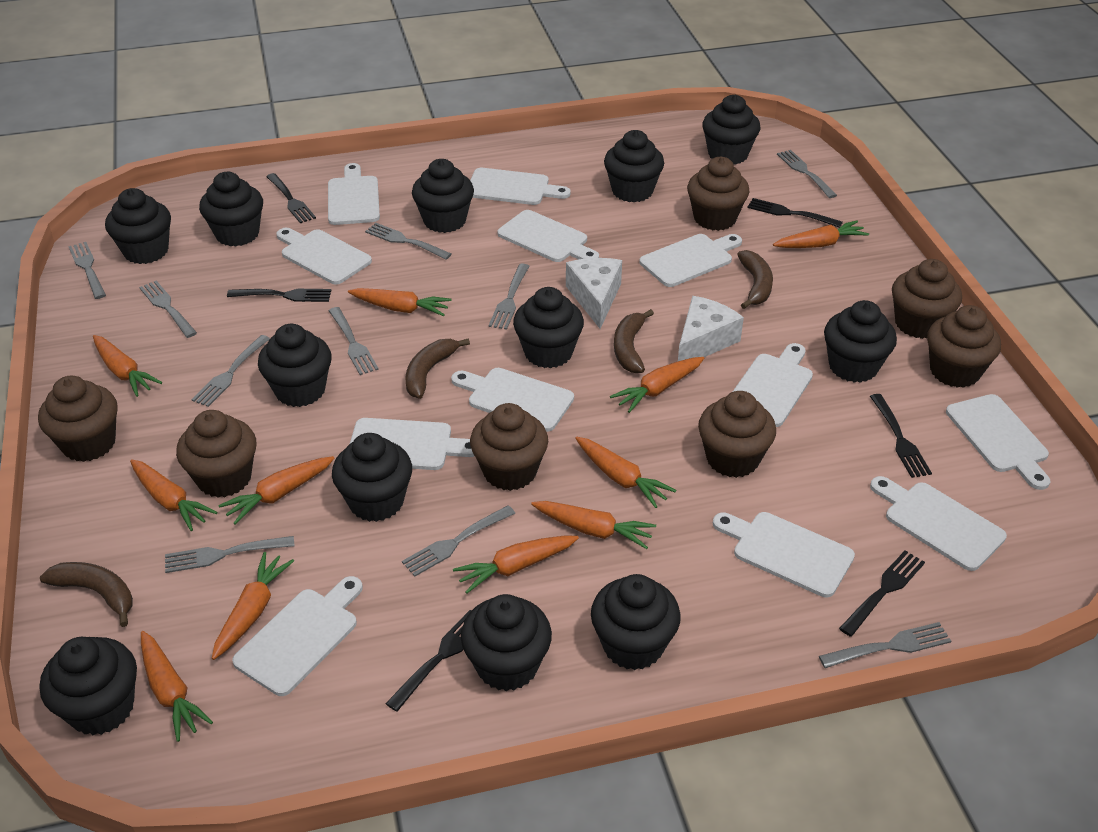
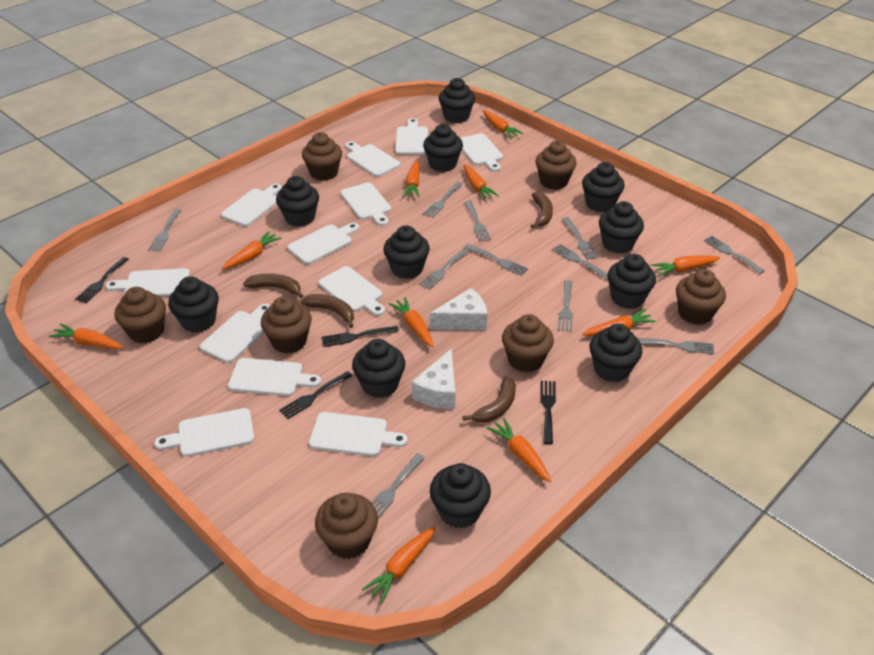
black cupcake: [40,637,137,735] [105,188,171,264] [199,172,263,247] [258,324,332,407] [332,433,412,522] [412,159,474,233] [461,594,552,691] [513,287,584,368] [591,574,681,670] [604,130,664,202] [702,95,761,165] [824,300,897,383] = 12 -> [168,276,219,333] [276,176,319,227] [352,339,406,398] [384,225,430,279] [423,124,463,172] [430,463,491,528] [439,78,475,123] [582,162,625,212] [590,324,642,382] [599,201,644,254] [607,254,656,309] = 11
black fork: [227,289,331,302] [266,173,316,223] [386,610,471,712] [747,198,843,228] [839,551,925,637] [870,394,932,478] = 6 -> [75,257,129,303] [279,371,352,419] [322,326,399,347] [540,380,556,444] = 4
grey fork: [68,242,106,299] [139,280,197,338] [165,536,295,573] [191,335,270,407] [329,307,379,375] [365,223,452,260] [402,505,515,577] [488,264,529,330] [777,150,837,198] [819,622,951,668] = 10 -> [148,209,182,251] [372,453,425,519] [419,249,469,290] [423,182,463,218] [464,244,528,276] [465,201,491,242] [552,244,608,281] [558,280,573,332] [562,217,599,260] [637,338,714,354] [704,236,765,274] = 11
orange carrot: [93,335,162,397] [130,459,218,531] [141,631,213,742] [212,552,294,660] [218,456,335,525] [348,288,452,316] [453,536,579,594] [531,501,656,549] [575,437,676,508] [610,357,704,413] [773,220,869,248] = 11 -> [49,323,123,349] [222,231,281,269] [362,527,436,604] [388,297,433,347] [403,161,420,197] [464,164,499,200] [483,110,523,138] [487,418,551,482] [582,309,656,336] [651,255,720,277] = 10

